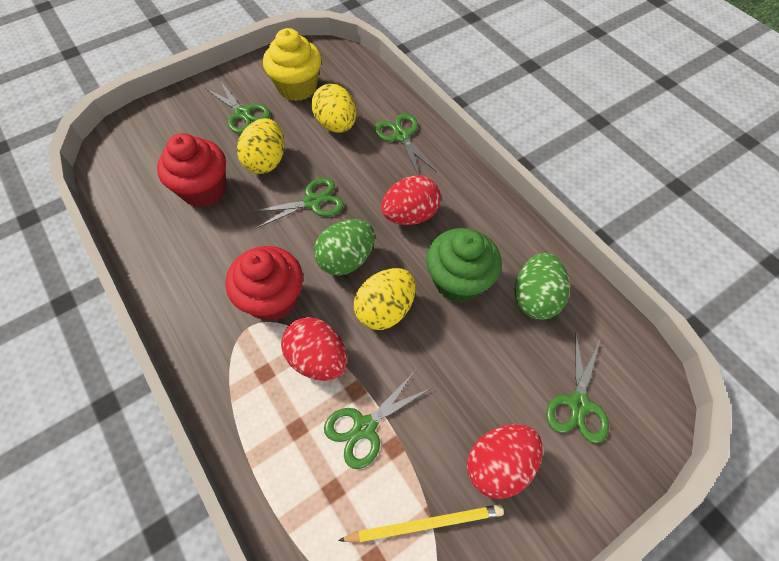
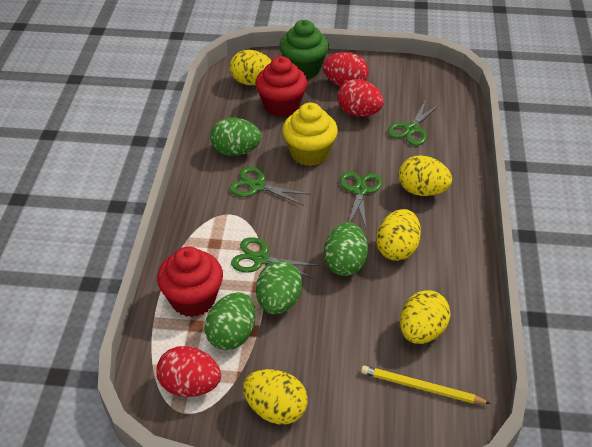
green egg: [314,219,375,276] [515,253,570,320] = 2 -> [204,292,256,350] [210,118,261,156] [256,261,302,314] [324,222,368,276] = 4
green scissors: [205,80,270,134] [251,177,344,229] [324,371,431,469] [374,113,437,175] [546,335,609,443] = 5 -> [230,167,311,205] [231,237,320,279] [340,171,382,228] [387,100,441,146] = 4
yellow egg: [237,118,284,174] [311,84,356,133] [354,268,415,330] = 3 -> [230,50,272,86] [243,369,308,425] [376,209,421,261] [399,155,452,196] [400,290,451,344] = 5

